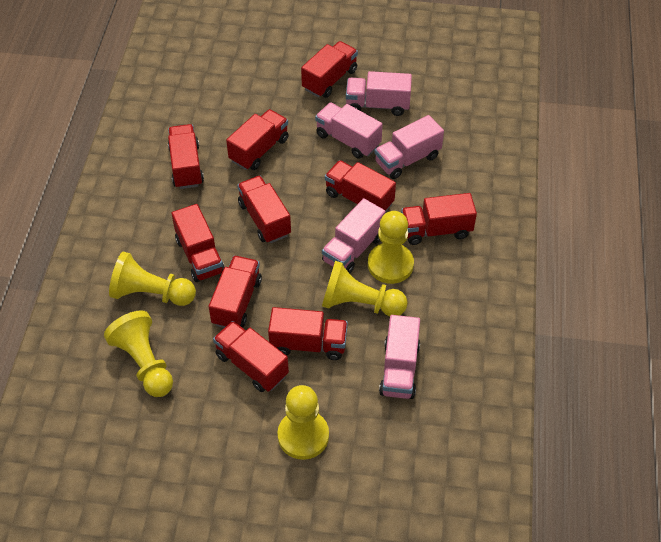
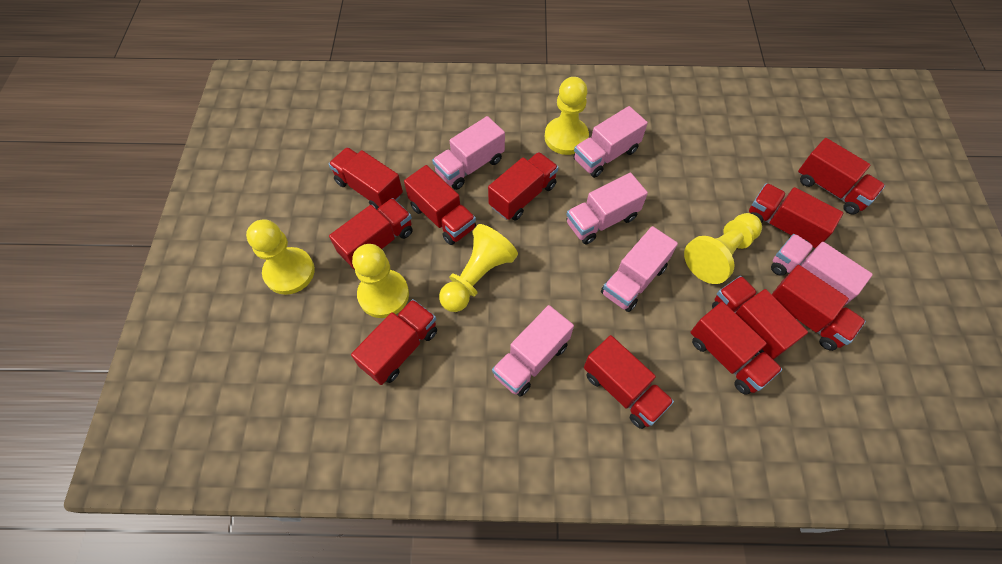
pink truck: [315,103,383,159] [322,198,386,273] [346,71,412,116] [375,115,444,179] [379,315,420,399] = 5 -> [432,116,505,190] [492,305,574,397] [566,173,648,245] [574,106,648,178] [601,226,678,312] [771,234,873,306] = 6
red truck: [168,124,204,189] [171,204,225,282] [209,256,262,328] [213,321,289,392] [226,109,289,170] [237,176,291,243] [268,307,348,360] [301,41,358,98] [325,160,396,211] [401,193,477,245] = 10 -> [329,147,403,209] [329,198,413,269] [351,299,437,385] [404,165,476,245] [488,152,559,221] [584,335,674,429] [690,302,782,395] [712,276,808,360] [749,183,843,248] [772,265,866,351] [798,138,885,215] = 11

